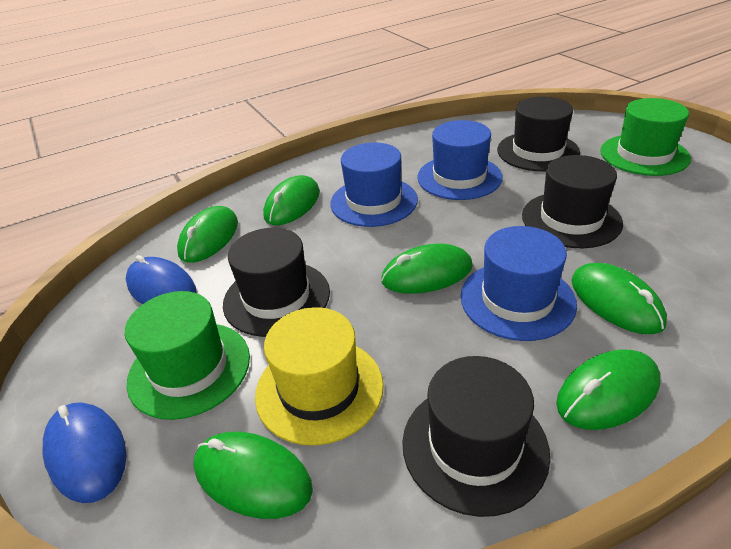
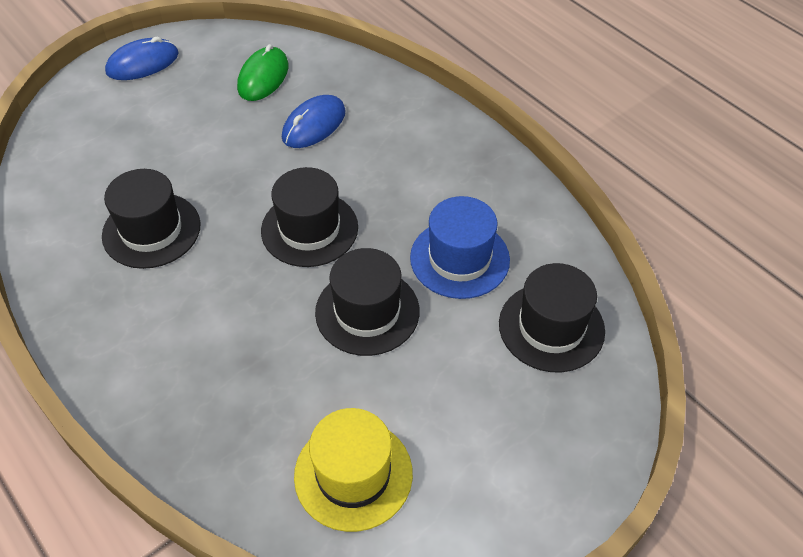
blue hat: [330,142,418,227] [417,120,503,200] [461,226,577,341] = 3 -> [410,196,510,299] = 1
green hat: [125,291,250,420] [600,98,691,176] = 2 -> none = 0
green mouse: [177,206,238,263] [194,432,313,519] [263,175,320,225] [381,244,473,294] [556,349,660,430] [571,263,667,334] = 6 -> [237,44,288,101] = 1

